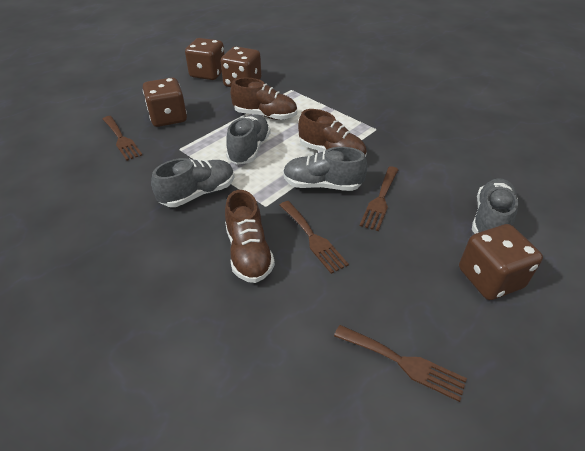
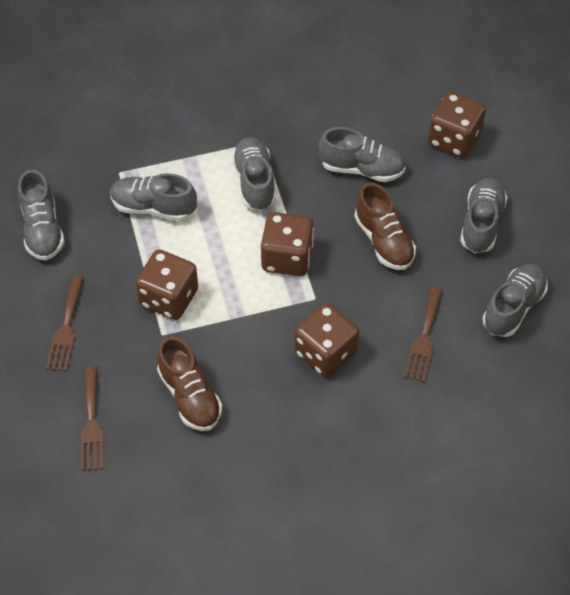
brown fork: [103,116,142,161] [280,201,349,274] [334,325,467,402] [360,166,399,231] = 4 -> [46,275,84,371] [81,366,104,471] [404,286,443,382] = 3
brown shoe: [225,190,275,283] [230,78,297,120] [298,109,367,157] = 3 -> [157,336,222,431] [354,183,416,270] = 2
grey shoe: [151,158,234,207] [226,115,271,165] [283,147,368,191] [472,178,518,234] = 4 -> [18,170,65,260] [110,173,197,221] [232,137,276,211] [318,127,406,182] [460,178,508,253] [482,264,548,337] = 6

